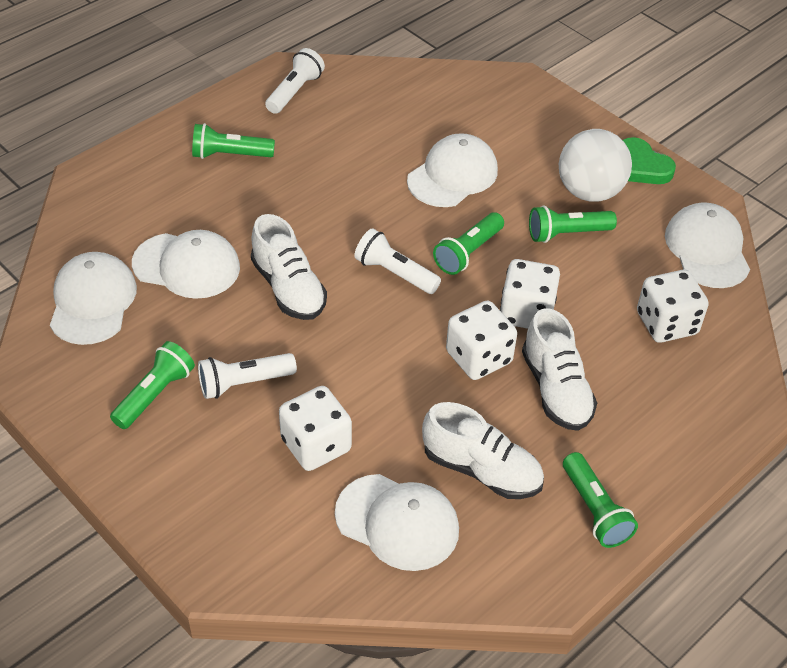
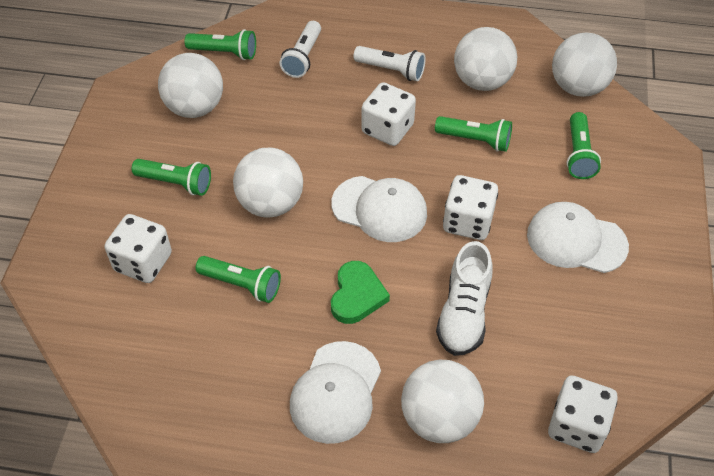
white ball: [559,129,632,201] = 1 -> [158,53,223,118] [233,148,303,218] [401,360,484,443] [454,27,517,91] [552,32,617,97] = 5
white cap: [50,252,137,345] [132,230,240,299] [335,474,459,571] [407,133,498,207] [665,202,750,288] = 5 -> [290,341,381,444] [331,176,427,242] [527,202,629,273] = 3
white flashlight: [198,353,297,399] [265,48,325,114] [354,228,441,294] = 3 -> [279,21,321,78] [353,46,426,81] = 2
white shoe: [251,214,327,320] [422,402,544,499] [522,308,597,431] = 3 -> [436,241,493,356] = 1

